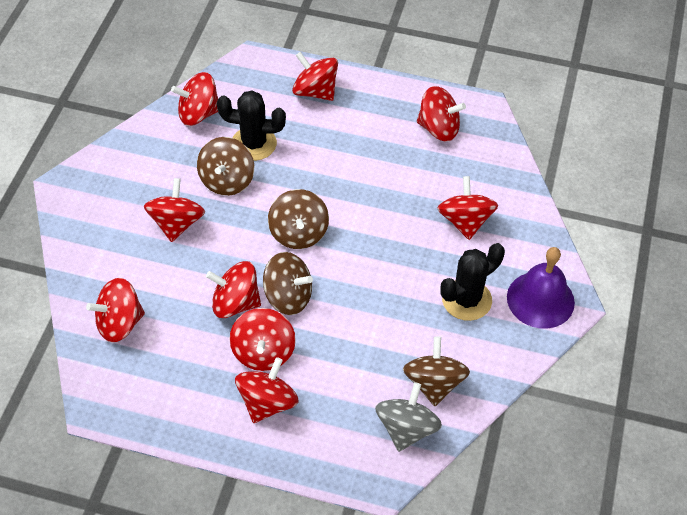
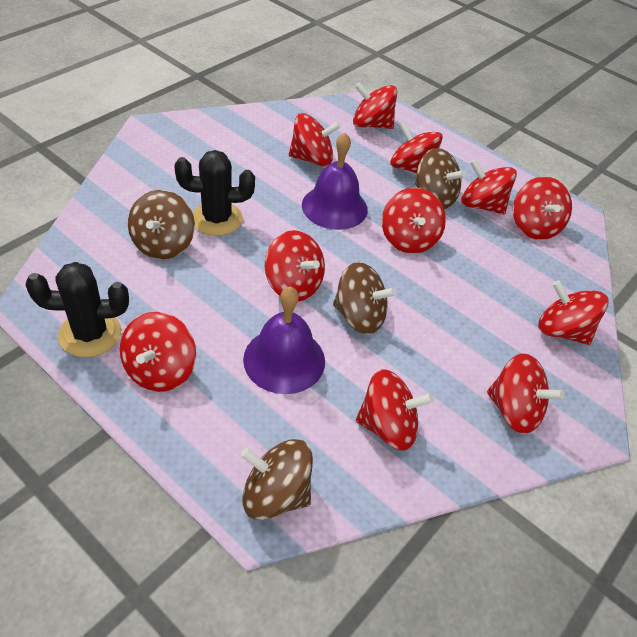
grey spinning top: [375,382,442,452] = 1 -> none = 0
purple bell: [507,247,575,329] = 1 -> [243,286,325,394] [302,133,368,230] = 2
red spinning top: [86,278,145,342] [144,178,205,242] [171,72,218,126] [206,261,261,318] [230,308,296,371] [235,357,299,423] [292,52,338,101] [417,86,466,141] [437,176,498,240] = 9 -> [120,312,196,392] [265,230,325,301] [289,113,341,167] [353,82,397,129] [356,369,434,451] [382,188,446,254] [390,122,443,173] [461,159,517,214] [487,353,565,434] [513,176,572,240] [538,280,609,345] = 11

